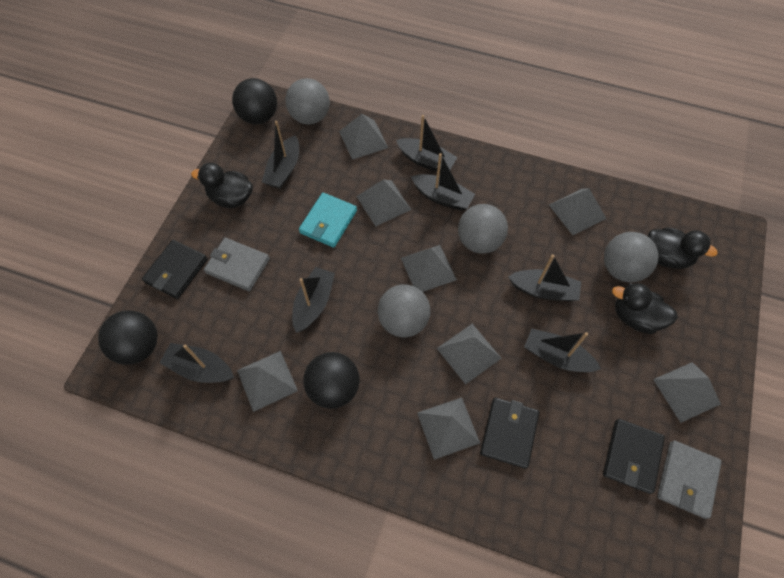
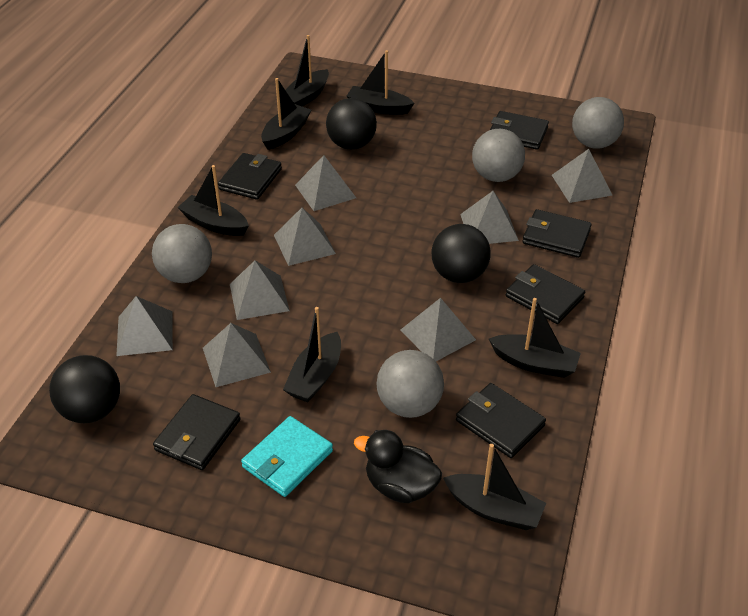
black duck: [191,163,253,208] [612,283,678,334] [648,227,718,269] = 3 -> [354,430,442,503] = 1
black wallet: [142,240,208,299] [480,398,540,469] [603,419,665,494] = 3 -> [153,394,240,470] [218,153,282,200] [456,383,546,458] [490,111,549,150] [506,264,585,324] [522,209,592,258] = 6
grey wallet: [204,238,270,291] [657,441,722,519] = 2 -> none = 0

